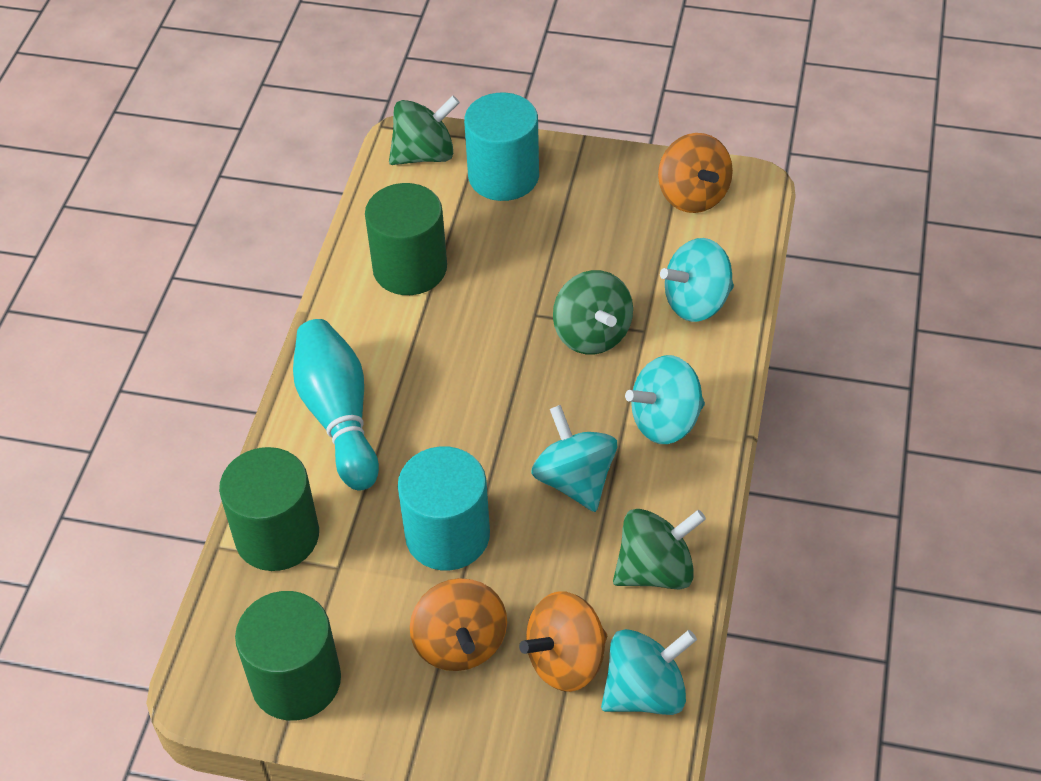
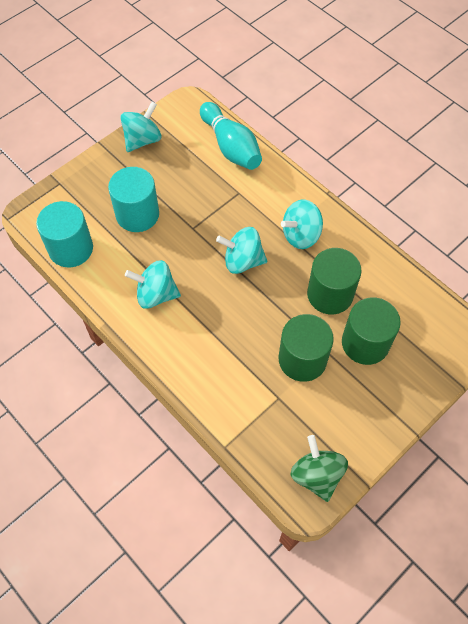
green spinning top: [389,96,460,165] [553,270,633,354] [613,509,706,590] = 3 -> [291,435,348,502] = 1
orange spinning top: [410,578,507,671] [519,591,607,692] [658,133,733,213] = 3 -> none = 0

